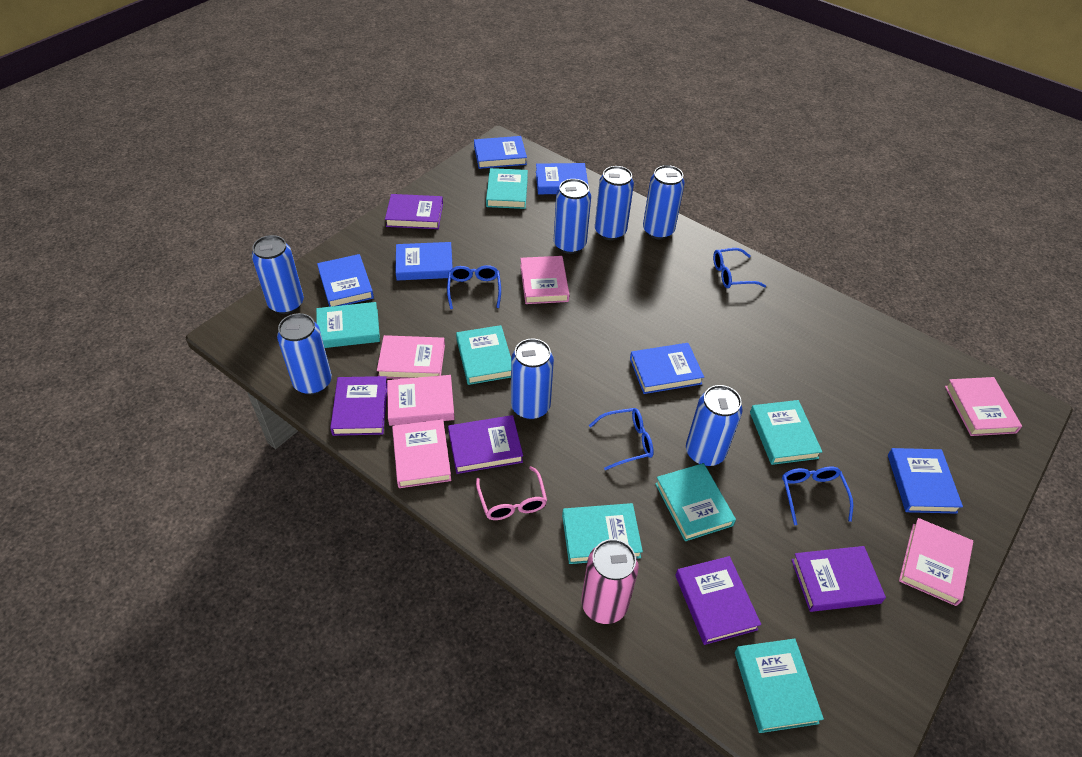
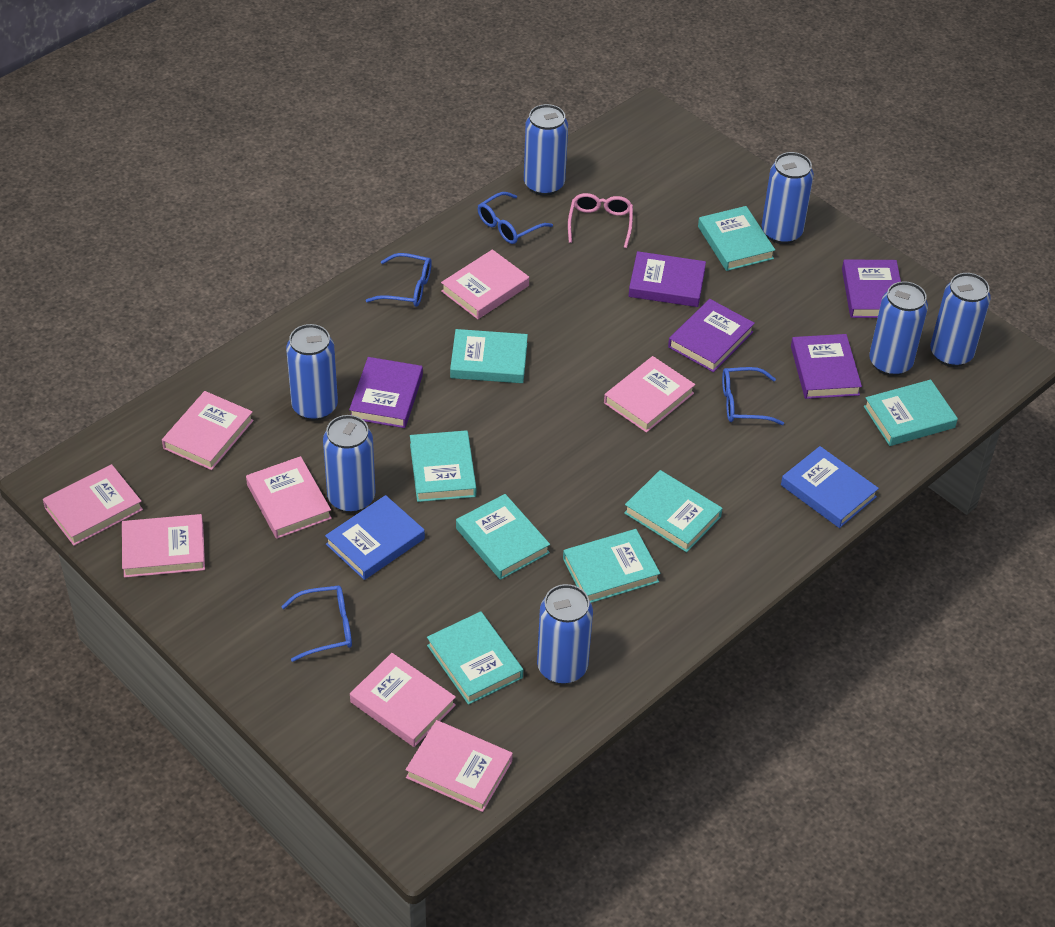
blue book: [317,254,374,307] [395,242,453,280] [474,136,527,169] [536,163,589,194] [630,343,704,394] [888,448,963,514] = 6 -> [325,495,425,580] [781,446,879,528] = 2
pink book: [377,335,445,379] [387,375,455,426] [392,419,451,488] [520,256,570,304] [899,518,973,606] [945,377,1022,436] = 6 -> [43,464,143,546] [122,514,205,578] [162,391,254,470] [246,456,332,539] [350,653,456,747] [406,720,513,812] [441,249,529,319] [604,356,695,433] = 8
pink can: [581,539,639,624] = 1 -> none = 0
turquoise book: [316,302,380,348] [456,325,511,385] [486,168,528,209] [562,503,643,564] [655,463,736,541] [735,639,824,733] [750,400,822,465] = 7 -> [410,430,476,502] [427,611,523,705] [450,329,528,383] [456,494,550,580] [563,529,660,603] [624,470,723,552] [698,206,775,271] [864,380,958,446] = 8

